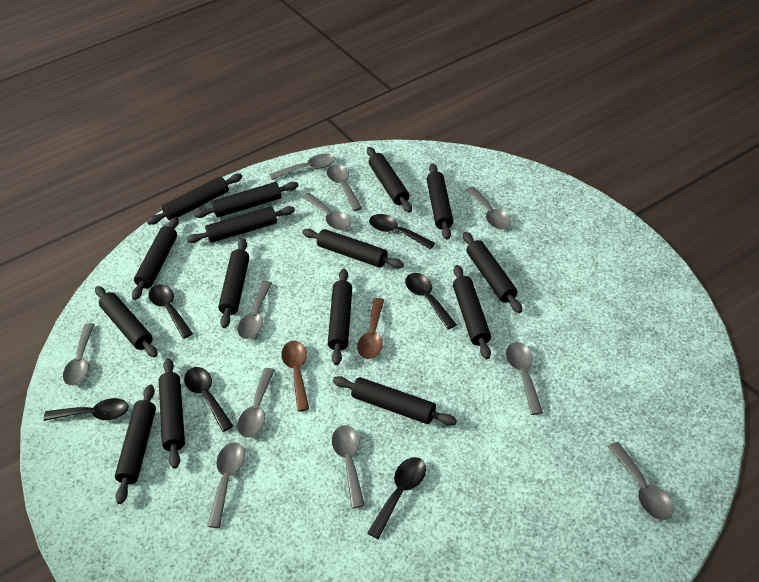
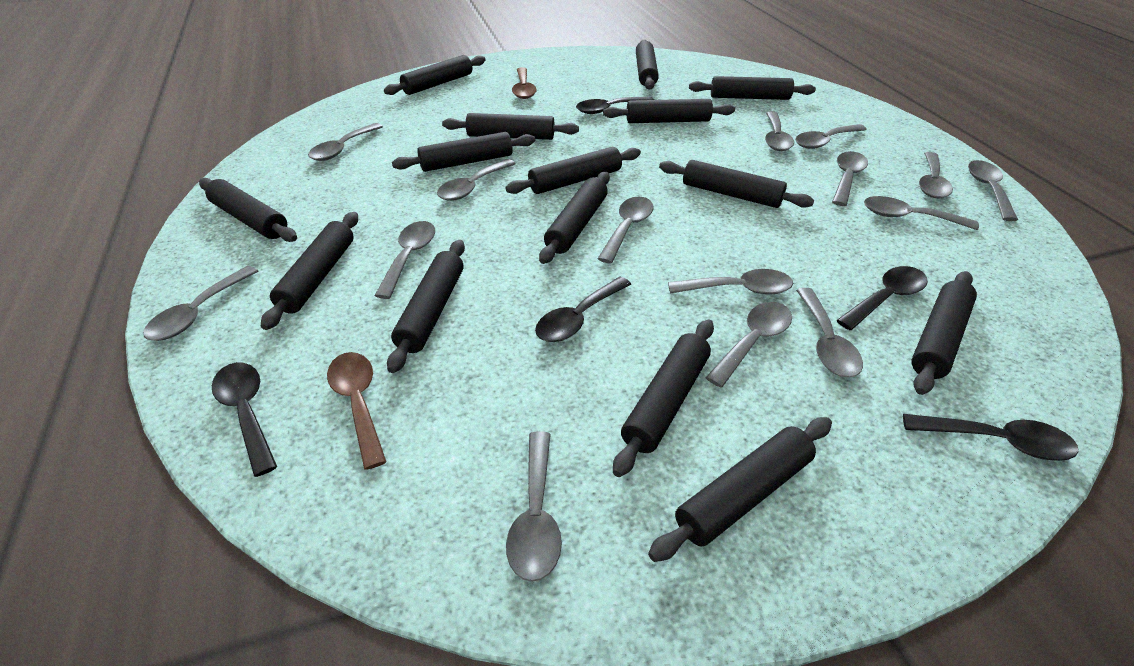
black spoon: [43,398,129,421] [149,284,193,339] [184,367,233,432] [367,457,426,539] [369,214,435,249] [405,273,457,329] = 6 -> [212,362,277,477] [535,277,631,342] [576,97,654,114] [837,266,928,330] [903,414,1078,461] = 5
grey spoon: [63,323,95,386] [207,442,245,528] [237,368,275,438] [238,281,272,339] [269,154,336,180] [302,193,351,230] [327,164,362,211] [332,425,365,508] [466,186,511,230] [506,342,543,415] [608,442,674,520] = 11 -> [143,266,258,341] [308,123,383,161] [374,221,435,299] [437,159,516,201] [506,431,562,582] [598,197,654,264] [668,269,793,295] [705,302,792,388] [765,111,794,151] [795,124,867,149] [796,288,863,378] [832,151,868,206] [864,196,979,230] [919,152,953,198] [968,160,1018,221] = 15

